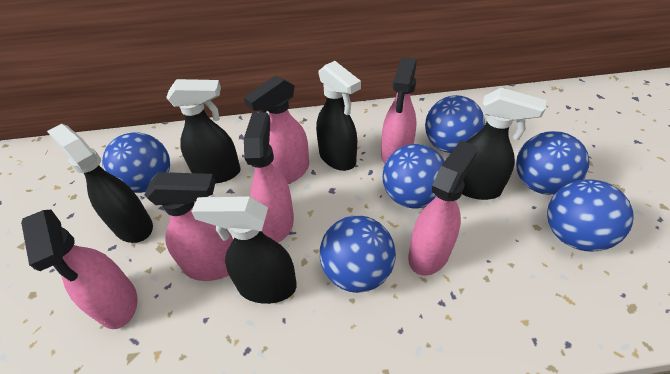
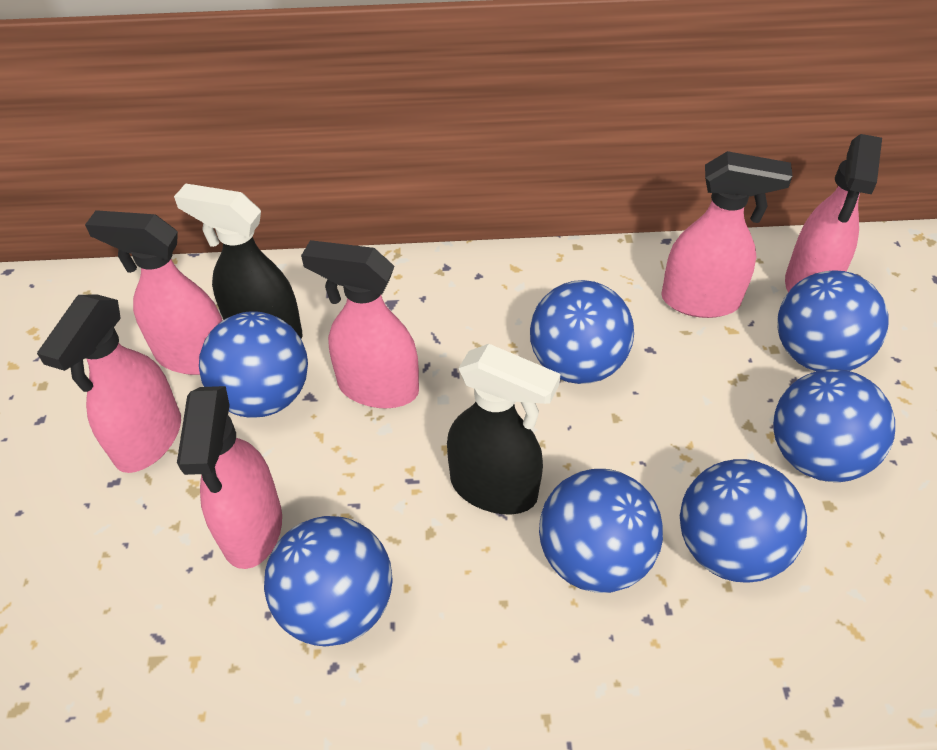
black spray bottle: [47,124,153,243] [166,79,241,183] [191,196,297,304] [316,61,361,171] [462,88,546,200] = 5 -> [174,183,302,339] [447,344,561,515] = 2
blue ball: [102,132,170,193] [320,216,396,293] [382,144,444,208] [425,95,485,153] [516,131,589,195] [547,179,634,252] = 6 -> [199,311,308,418] [264,516,393,647] [530,280,634,384] [539,469,663,593] [680,459,807,583] [773,369,895,482] [777,270,889,371] = 7

